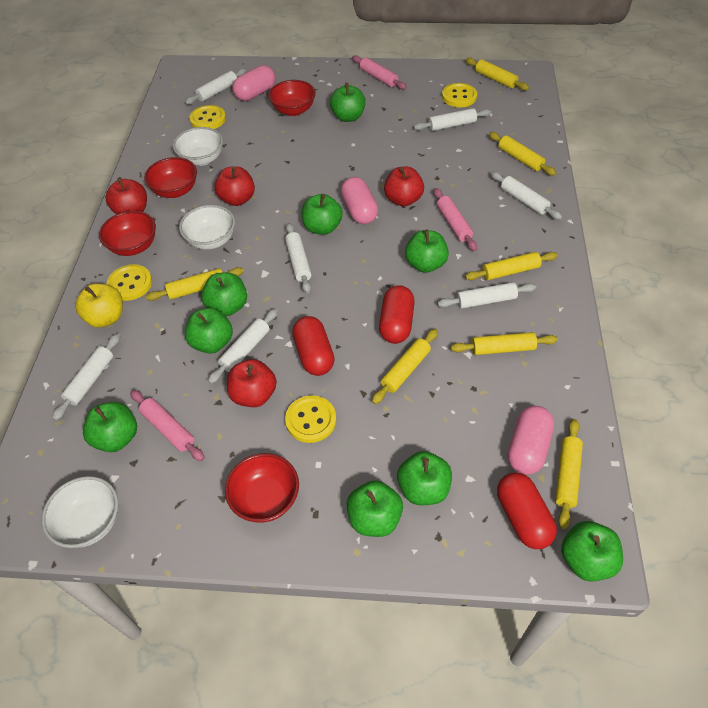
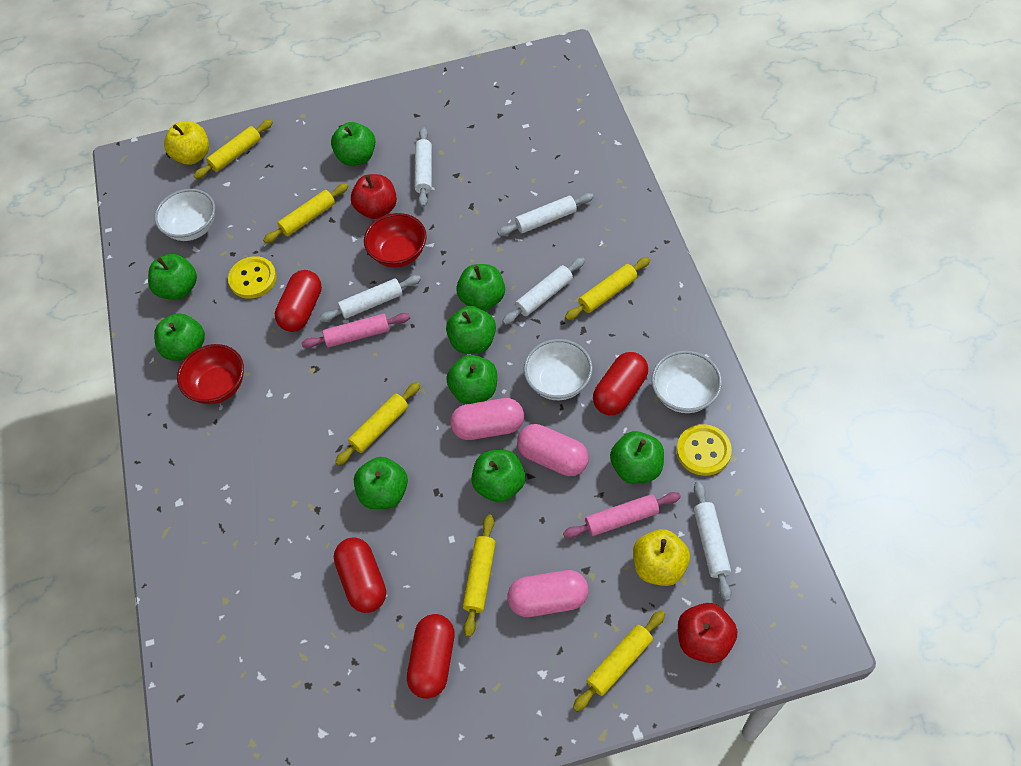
pink rolling pin: [130,390,205,461] [352,55,407,90] [434,188,477,251] = 3 -> [301,313,410,348] [563,492,681,538] = 2
red apple: [105,177,147,214] [214,166,255,206] [227,359,277,407] [384,167,424,206] = 4 -> [351,174,397,219] [678,603,737,663] = 2
red bowl: [99,211,156,256] [144,157,197,198] [225,453,299,523] [268,80,316,116] = 4 -> [177,344,244,404] [364,213,427,268] = 2
red capsule: [292,316,335,376] [379,285,415,344] [497,472,557,549] = 3 -> [275,270,322,332] [334,537,386,613] [407,614,455,699] [593,352,648,415] = 4
white rolling pin: [52,334,120,421] [185,68,247,105] [208,309,278,384] [285,223,312,293] [414,108,491,131] [437,282,536,309] [491,171,562,220] = 7 -> [319,275,421,322] [415,127,432,207] [498,193,594,236] [502,257,585,325] [694,481,732,601] = 5
yellow apple: [75,283,123,328] = 1 -> [164,122,209,165] [633,529,690,586] = 2
yellow button: [107,264,152,301] [189,105,226,129] [285,395,336,443] [442,83,477,107] = 4 -> [228,256,277,299] [677,424,732,476] = 2
yellow rolling pin: [146,267,244,301] [372,329,438,404] [451,332,558,355] [465,58,529,91] [465,252,558,280] [489,132,556,176] [555,419,583,529] = 7 -> [194,119,273,179] [263,183,348,243] [335,382,420,466] [463,515,496,637] [565,257,650,321] [573,610,665,711] = 6

